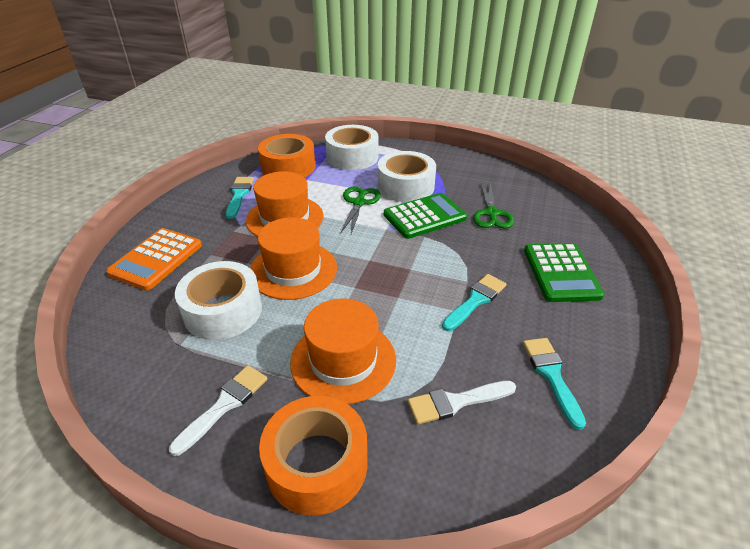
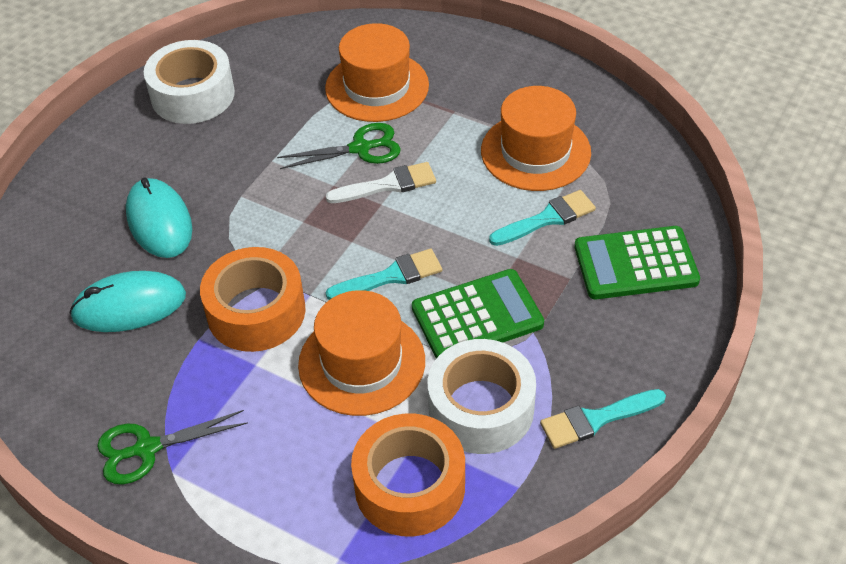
orange calculator: [106,228,202,291] = 1 -> none = 0
turquoise mouse: none = 0 -> [69,271,186,332] [126,177,192,258] = 2
white brush: [169,365,267,456] [408,381,516,425] = 2 -> [325,162,436,203] = 1
white tape: [175,261,262,340] [325,125,379,170] [378,151,436,202] = 3 -> [144,40,235,124] [428,339,536,454] = 2

